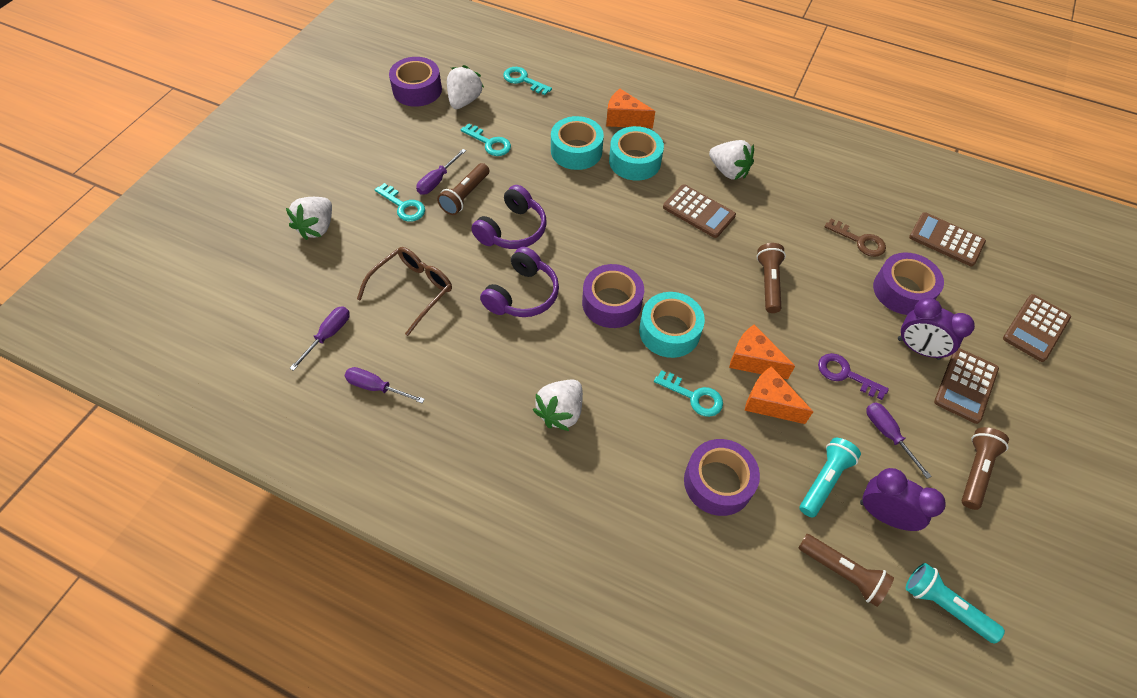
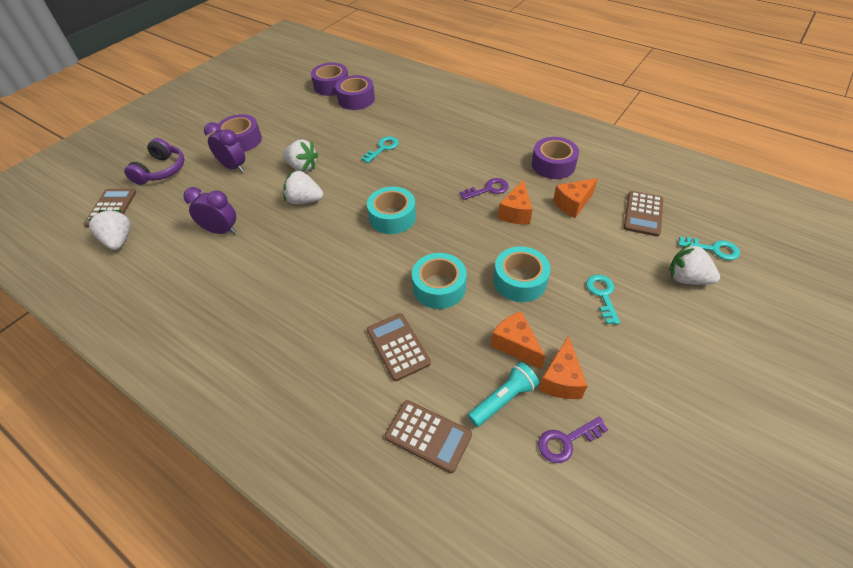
brown flashlight: [437,163,489,215] [757,243,786,313] [798,534,894,607] [961,427,1009,510] = 4 -> none = 0
brown glasses: [357,247,452,336] = 1 -> none = 0
brown key: [824,219,886,257] = 1 -> none = 0
orange cheese: [606,89,655,128] [729,324,795,379] [745,366,813,424] = 3 -> [491,311,546,369] [498,180,533,225] [539,335,587,399] [553,178,598,218] = 4
purple headphones: [471,185,547,249] [480,247,559,317] = 2 -> [124,138,185,185] = 1
purple key: [818,353,889,400] = 1 -> [460,178,508,200] [538,416,608,463] = 2
purple screwdriver: [290,306,350,371] [345,367,425,403] [416,149,466,195] [866,402,932,479] = 4 -> none = 0
turquoise flashlight: [800,438,861,518] [906,563,1005,643] = 2 -> [468,362,539,427] = 1
turquoise key: [375,183,425,222] [461,123,511,156] [503,67,552,95] [654,370,723,417] = 4 -> [361,136,399,163] [586,275,620,324] [678,237,740,260] = 3

